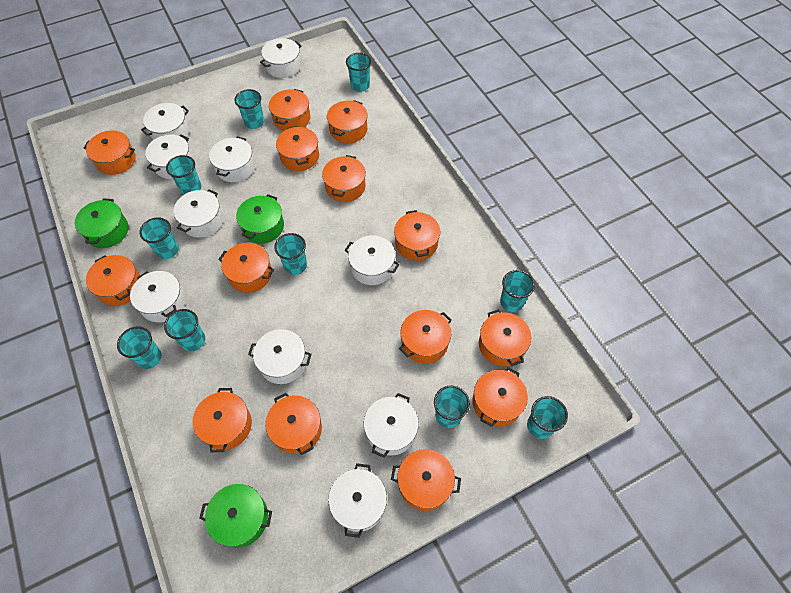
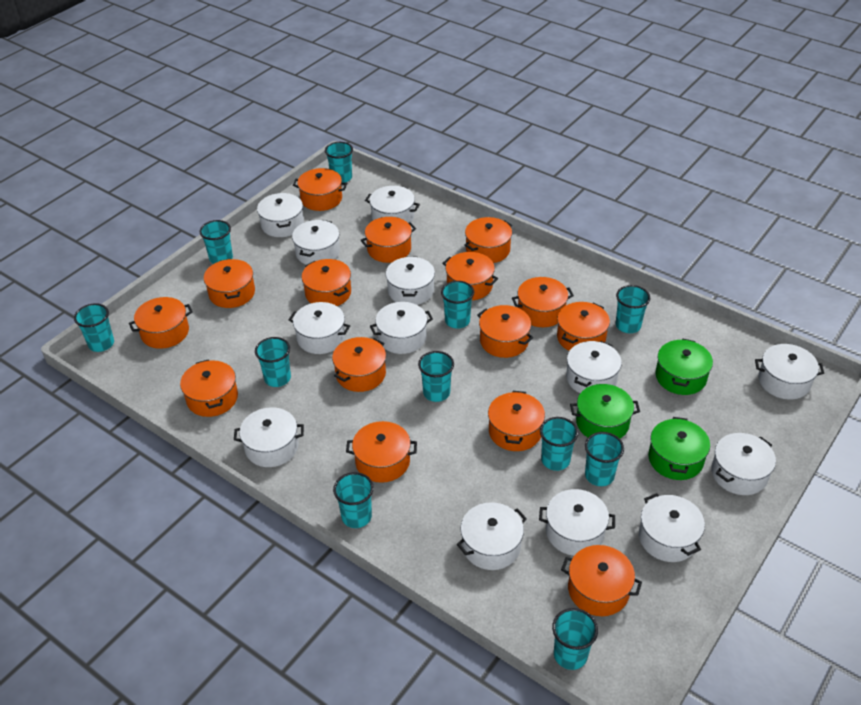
orange pot: [84,130,136,175] [86,255,140,306] [193,388,252,452] [218,243,274,293] [265,393,322,455] [269,89,310,131] [276,126,319,171] [322,155,366,202] [327,100,368,143] [391,449,461,511] [394,210,440,261] [399,310,452,364] [472,367,528,427] [479,309,531,366] = 14 -> [129,297,192,349] [180,359,238,417] [204,259,255,308] [293,168,347,211] [301,259,351,306] [332,337,386,392] [346,421,417,483] [361,217,416,263] [442,252,498,300] [464,217,512,263] [477,305,533,358] [488,391,545,451] [512,277,574,327] [557,302,610,351] [561,545,642,616] = 15
turquoise cup: [117,326,162,369] [139,217,179,259] [164,309,205,351] [166,155,202,195] [234,89,264,129] [274,233,307,275] [346,53,371,92] [434,385,470,428] [500,270,535,312] [527,396,568,439] = 10 -> [74,303,114,352] [200,220,233,264] [255,337,291,387] [325,142,353,183] [333,472,374,528] [418,351,454,402] [441,281,474,329] [540,417,578,471] [552,608,598,670] [585,432,624,486] [616,285,650,333] = 11
white pot: [130,271,186,323] [141,103,189,140] [145,134,193,179] [174,189,223,238] [209,137,255,182] [248,329,311,384] [260,38,302,78] [328,463,387,538] [345,235,400,285] [364,393,419,458] = 10 -> [234,407,304,467] [257,193,304,237] [289,302,350,354] [292,220,340,265] [365,186,420,223] [370,302,433,354] [386,256,435,305] [457,502,527,570] [539,489,615,556] [566,341,622,393] [639,493,705,562] [711,433,776,495] [755,344,824,400] = 13

